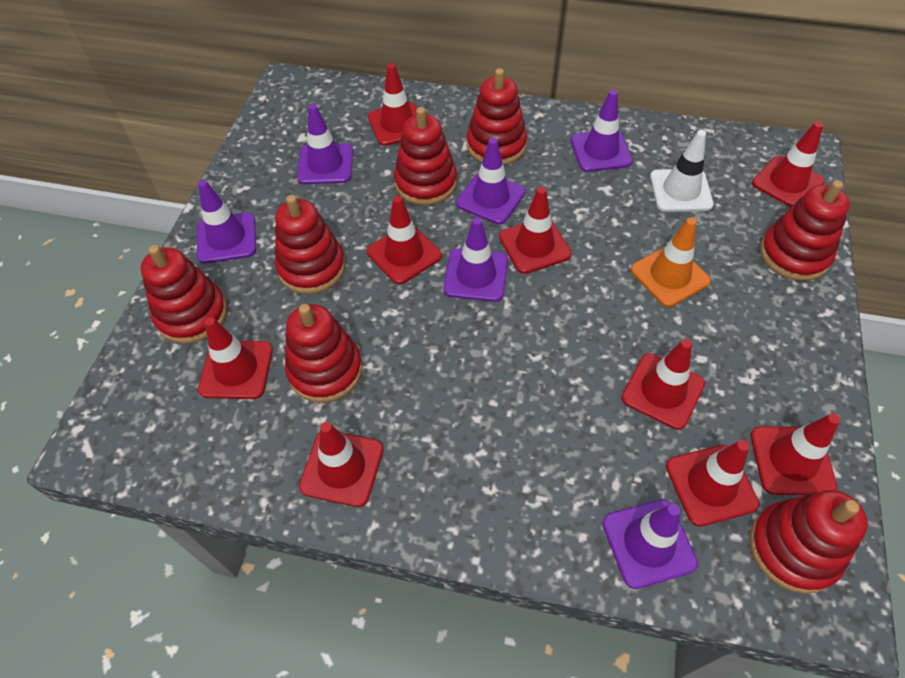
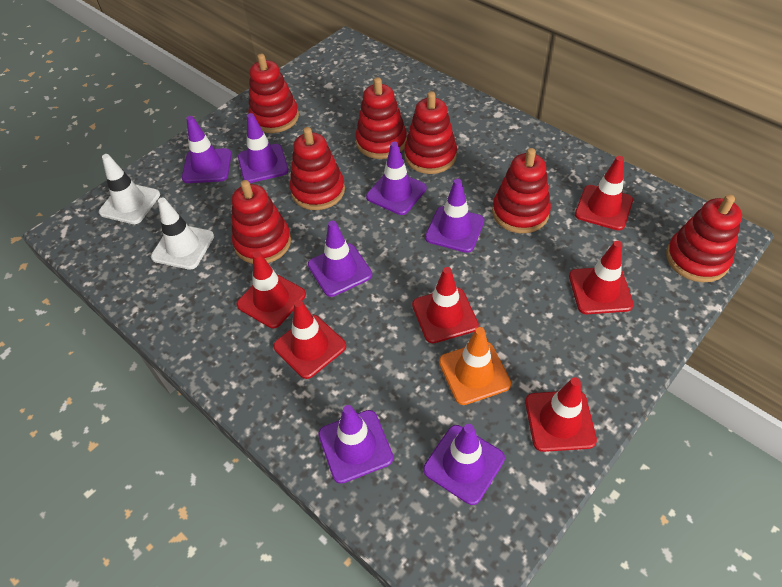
purple traffic cone: [197,180,256,264] [297,104,353,184] [443,218,508,302] [456,138,526,224] [571,90,633,172] [602,500,698,589] = 6 -> [182,116,232,183] [238,113,289,183] [308,221,372,297] [318,405,393,484] [366,142,427,215] [423,424,505,505] [425,179,484,253] = 7
red traffic cone: [198,317,273,399] [299,422,383,507] [367,196,442,284] [368,63,417,146] [499,187,571,274] [621,339,705,430] [666,440,759,527] [750,413,840,495] [752,121,825,207] = 9 -> [236,252,306,328] [273,300,346,379] [412,267,479,343] [525,377,597,452] [569,241,634,314] [575,156,633,230] = 6
white traffic cone: [650,130,714,212] = 1 -> [99,154,160,224] [151,197,214,270] = 2

